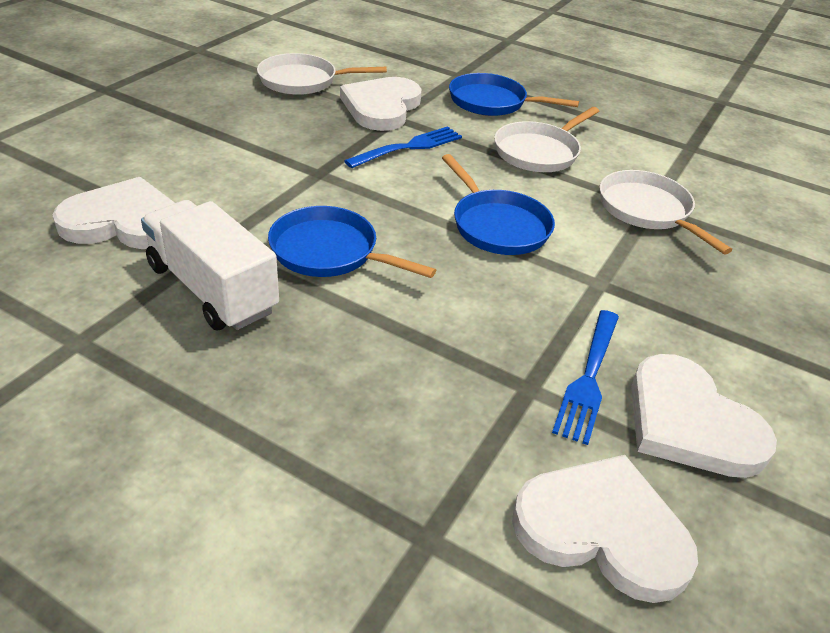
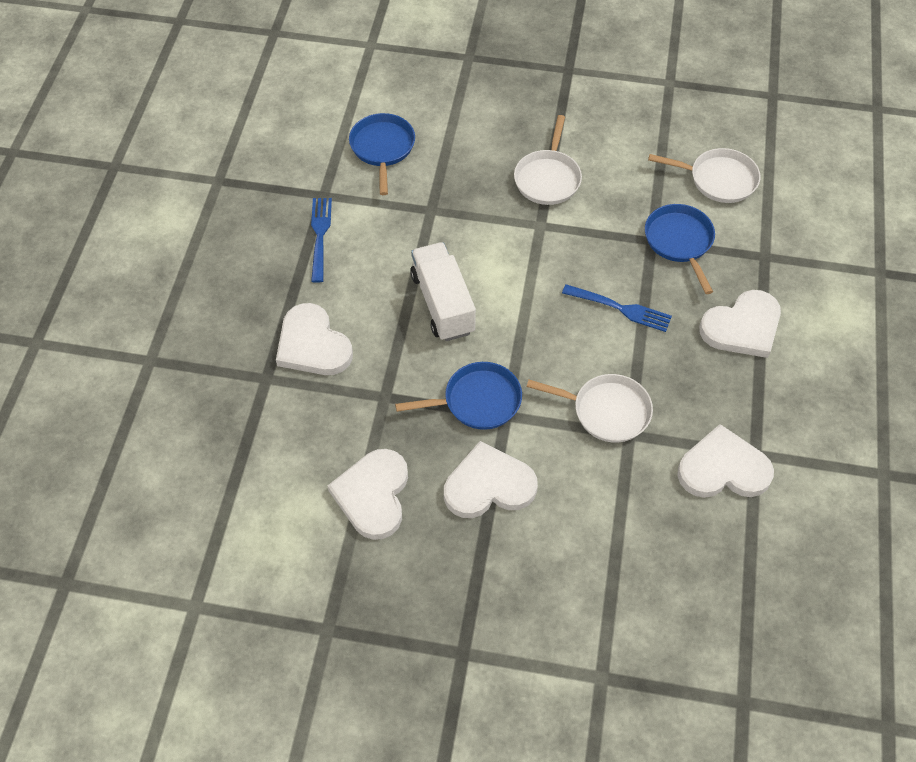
white heart: [52,177,175,249] [340,77,422,131] [512,455,698,603] [631,354,777,478] = 4 -> [276,303,353,375] [328,449,408,540] [444,441,538,518] [677,424,774,498] [699,290,781,358] = 5

